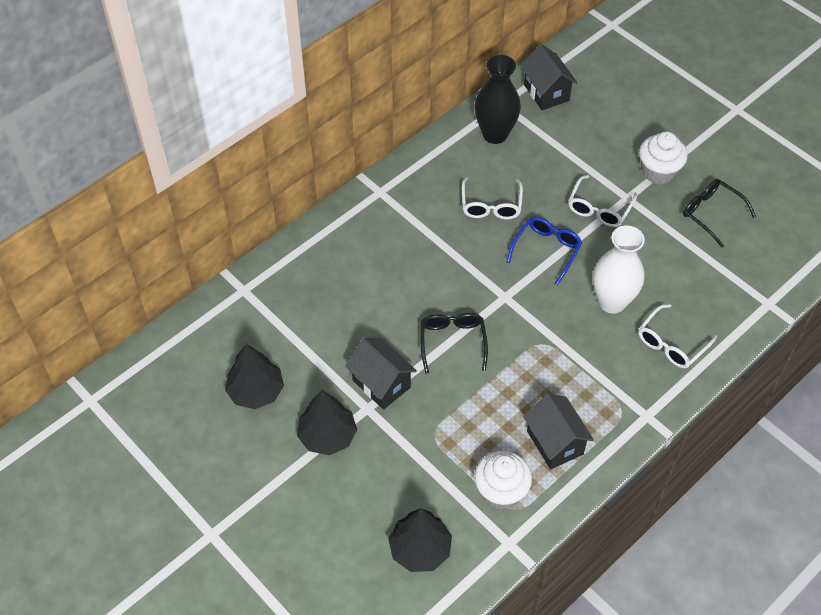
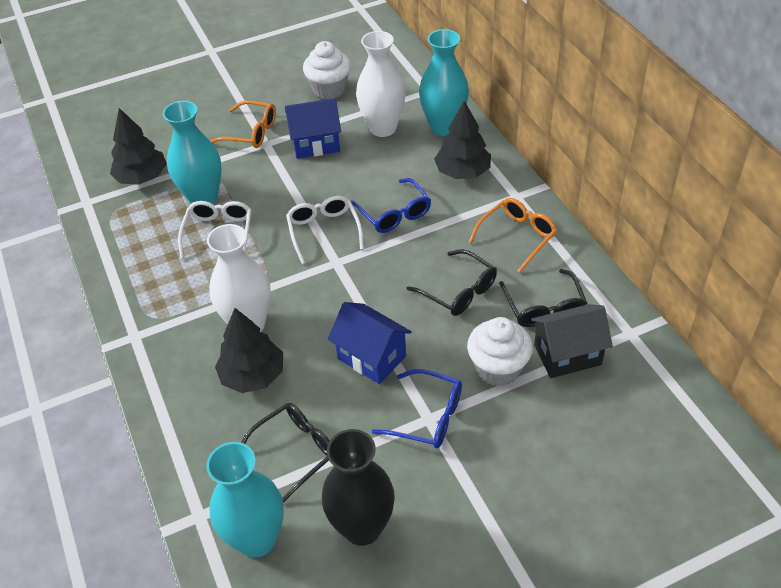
black glasses: [421,313,488,374] [683,179,756,248] = 2 -> [241,403,330,503] [407,249,497,316] [499,269,587,327] = 3
black house: [345,338,417,410] [521,45,578,110] [523,394,594,469] = 3 -> [531,304,613,378] = 1
blue glasses: [507,217,582,285] = 1 -> [351,178,431,233] [372,369,462,448] = 2
blue house: none = 0 -> [285,98,341,159] [328,302,412,384] = 2
orange glasses: none = 0 -> [210,100,276,148] [468,198,557,273] = 2
turquoise vase: none = 0 -> [163,101,221,205] [206,442,284,558] [419,29,469,136] = 3
white glasses: [462,177,523,219] [568,175,637,227] [638,304,717,368] = 3 -> [178,201,252,259] [286,196,364,264] = 2
white vase: [593,226,645,314] = 1 -> [207,224,271,332] [356,31,406,137] = 2

